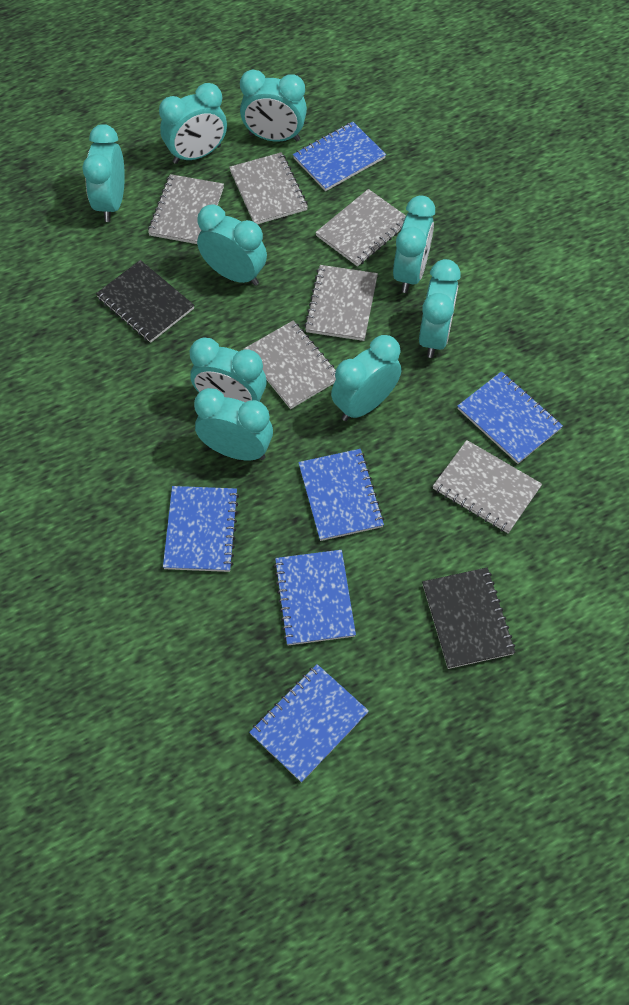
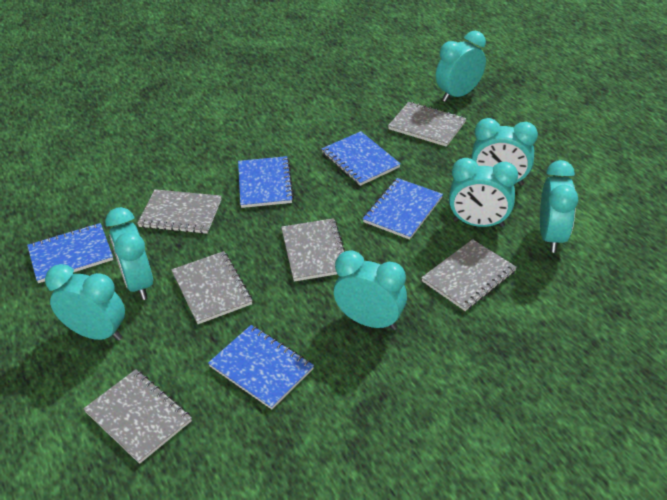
black notebook: [96,260,195,343] [422,568,515,669] = 2 -> none = 0
blue notebook: [163,486,239,572] [249,664,369,783] [274,550,356,645] [293,122,386,191] [298,449,384,541] [458,371,563,464] = 6 -> [27,223,113,283] [208,325,314,409] [238,156,294,208] [322,131,401,186] [363,178,443,240] = 5
turquoise clock: [82,124,125,222] [159,83,227,164] [190,337,267,402] [194,388,273,460] [197,204,267,286] [240,69,307,142] [331,335,402,421] [393,195,435,293] [419,259,461,358] = 9 -> [45,264,125,341] [105,207,153,300] [334,250,407,330] [436,31,486,102] [449,158,518,227] [471,118,538,186] [540,160,578,253] = 7

